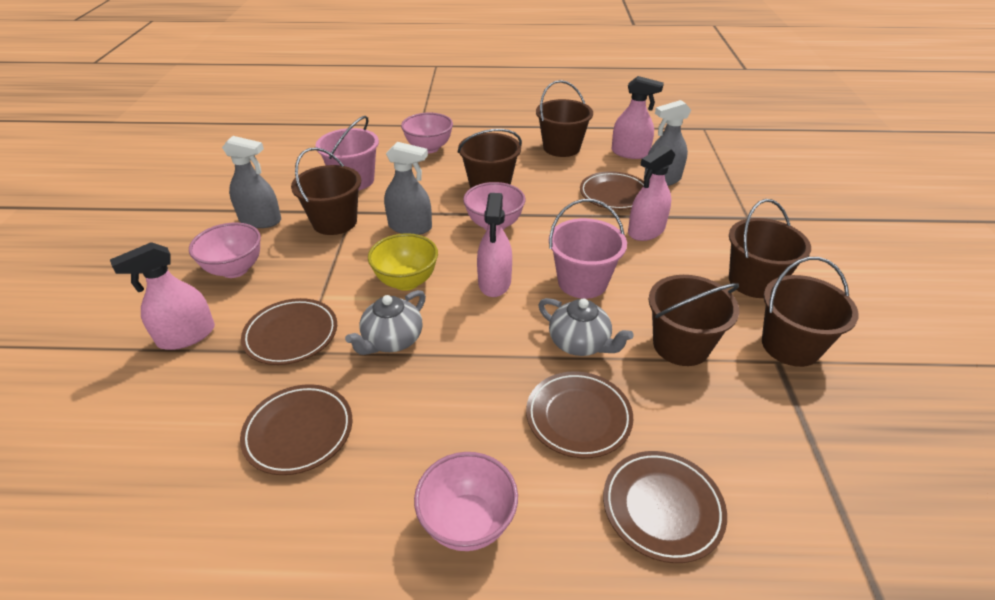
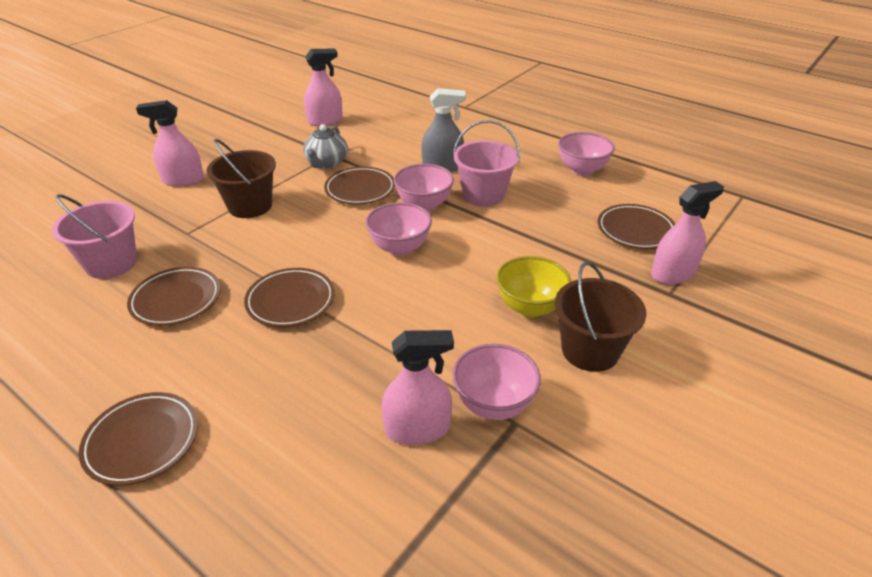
brown bucket: [291,147,361,235] [457,129,522,188] [536,80,593,157] [648,275,739,366] [729,199,811,298] [762,257,859,367] = 6 -> [207,139,276,218] [555,262,647,372] = 2
grey spray bottle: [222,136,281,228] [384,142,432,235] [644,100,691,186] = 3 -> [421,88,466,172] = 1
grey teapot: [345,290,426,355] [538,298,634,356] = 2 -> [303,124,348,169] = 1

